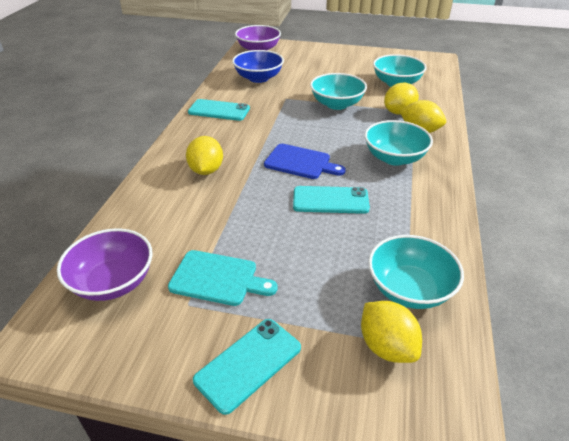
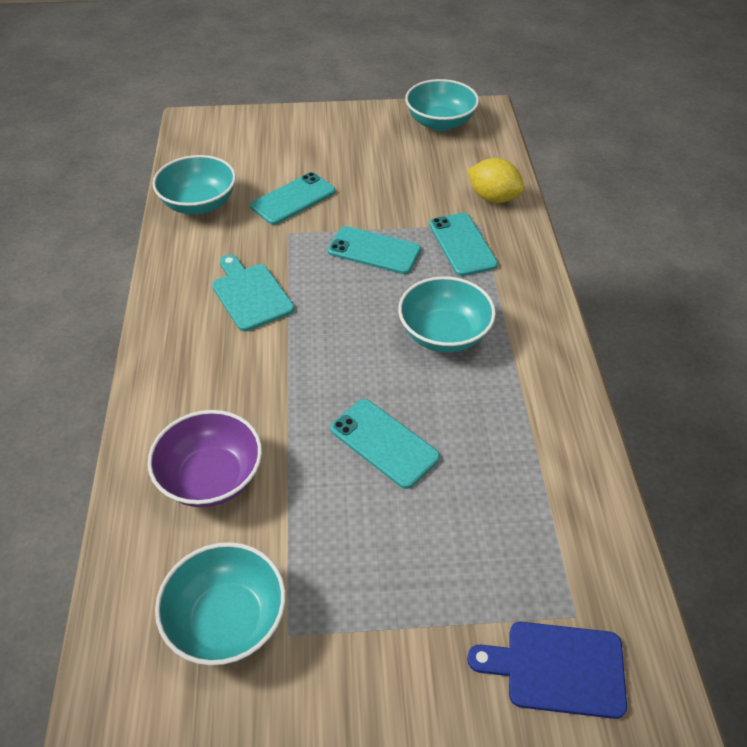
blue bowl: [232,50,284,83] = 1 -> none = 0
purple bowl: [57,228,153,301] [235,25,281,50] = 2 -> [148,410,262,507] = 1
turquoise phone: [188,99,250,121] [193,319,301,415] [293,186,370,214] = 3 -> [250,172,335,225] [328,226,421,274] [330,399,440,489] [429,213,498,276] = 4
yellow lemon: [186,136,223,175] [361,301,422,363] [384,83,419,115] [400,100,446,133] = 4 -> [467,158,525,203] = 1

